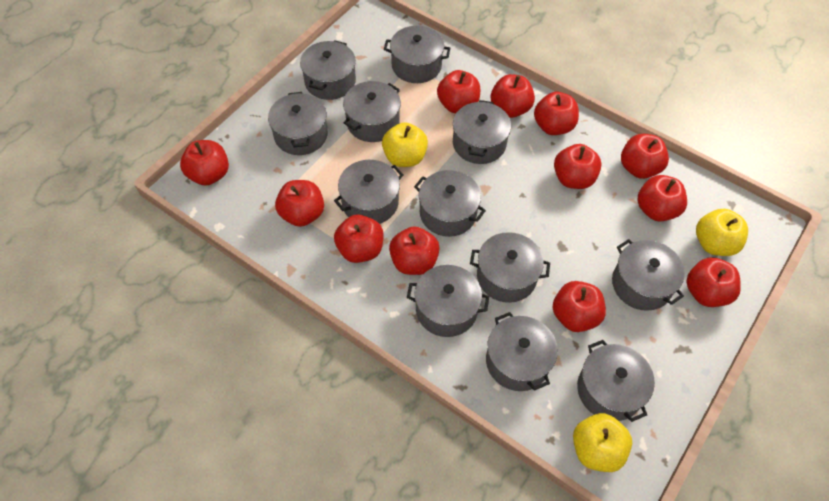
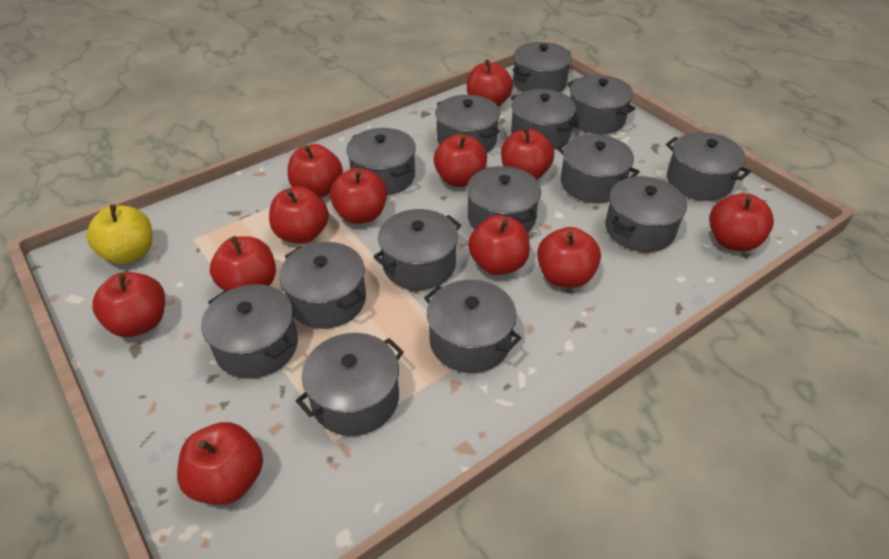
grey pot: [268,92,328,155] [300,40,356,100] [334,160,403,224] [343,81,401,142] [384,26,450,83] [407,265,489,337] [414,170,486,237] [453,100,511,164] [470,232,550,303] [486,312,558,391] [577,340,655,422] [612,239,685,311] = 12 -> [201,284,298,379] [279,242,366,329] [296,333,404,436] [346,128,416,195] [373,209,461,290] [424,280,521,373] [435,95,500,153] [467,166,541,233] [511,89,577,149] [513,42,572,92] [557,134,640,203] [568,75,636,134] [605,176,687,252] [666,132,751,201] = 14
yellow apple: [382,122,428,167] [573,413,632,472] [696,209,748,256] = 3 -> [86,204,153,264] = 1

